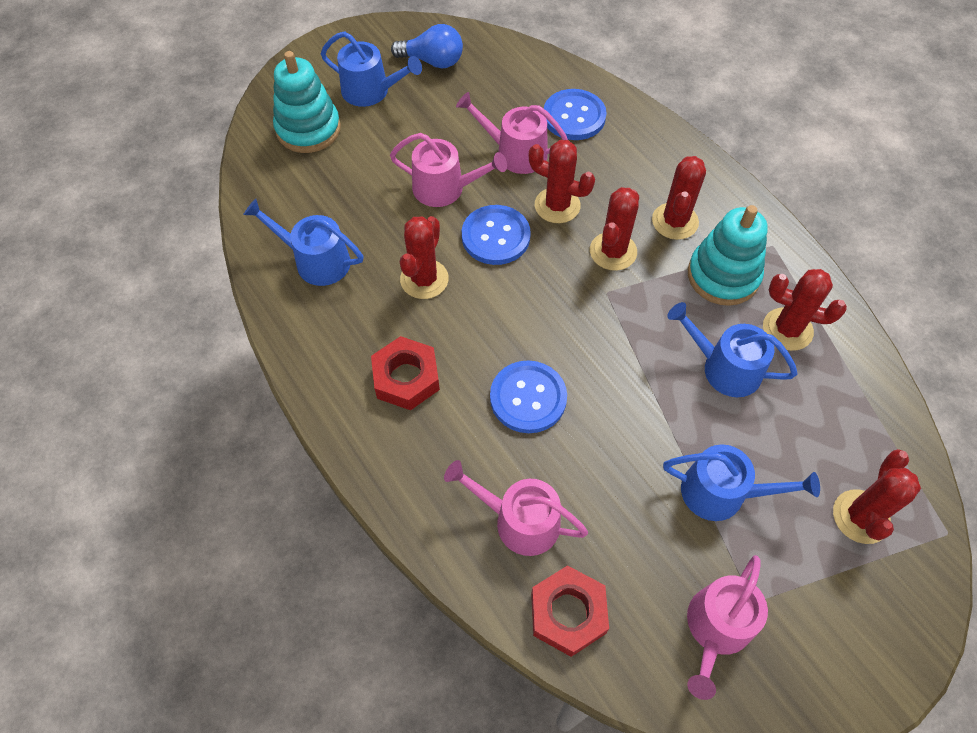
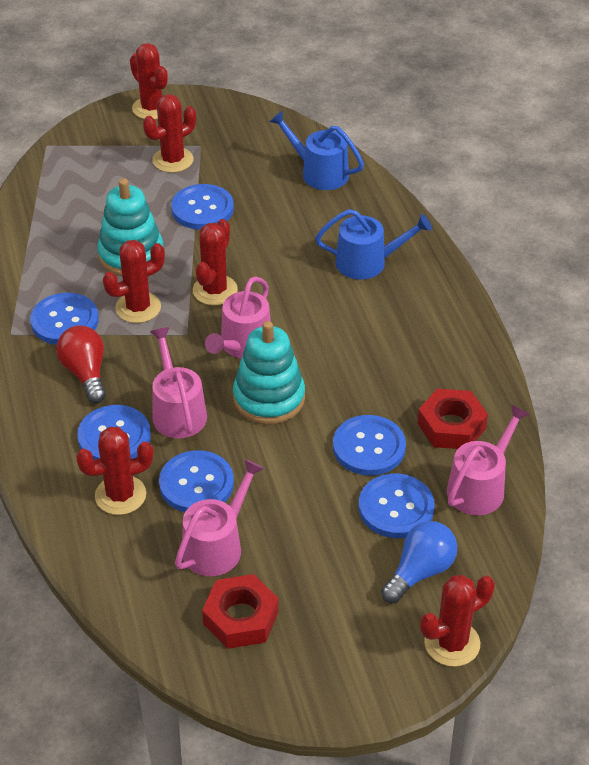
blue button: [462,205,531,265] [490,360,567,433] [544,89,607,140] = 3 -> [30,293,99,345] [77,405,151,460] [159,450,234,512] [171,184,234,230] [333,415,406,475] [359,474,435,538] = 6
blue watering can: [243,199,364,286] [321,31,422,107] [663,444,820,521] [667,302,798,397] = 4 -> [269,111,364,190] [315,209,432,280] = 2
red light bulb: none = 0 -> [56,325,106,403] = 1

